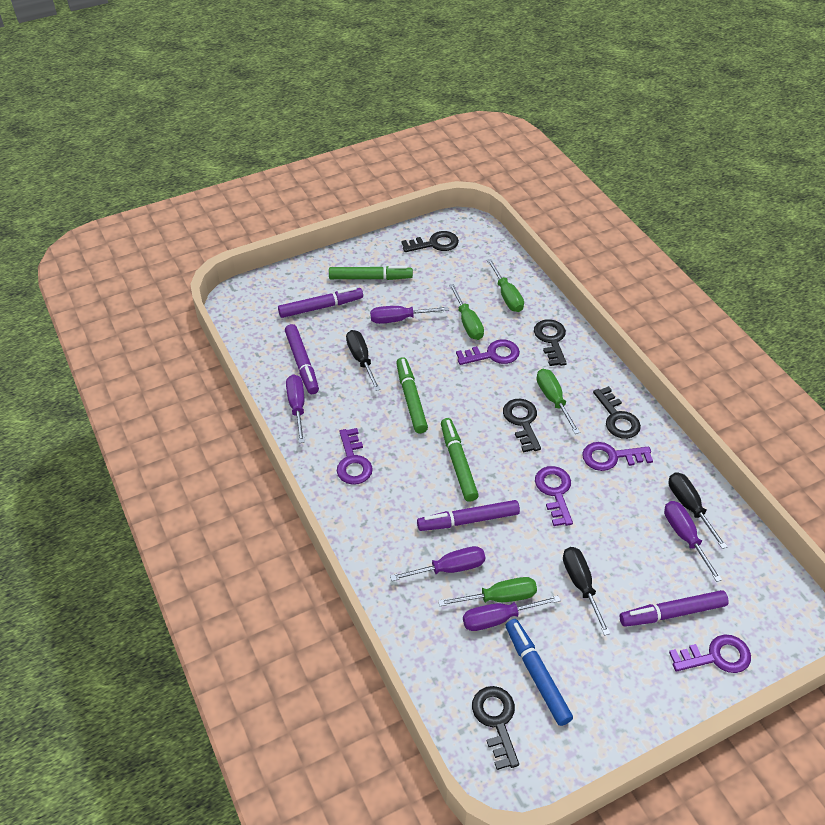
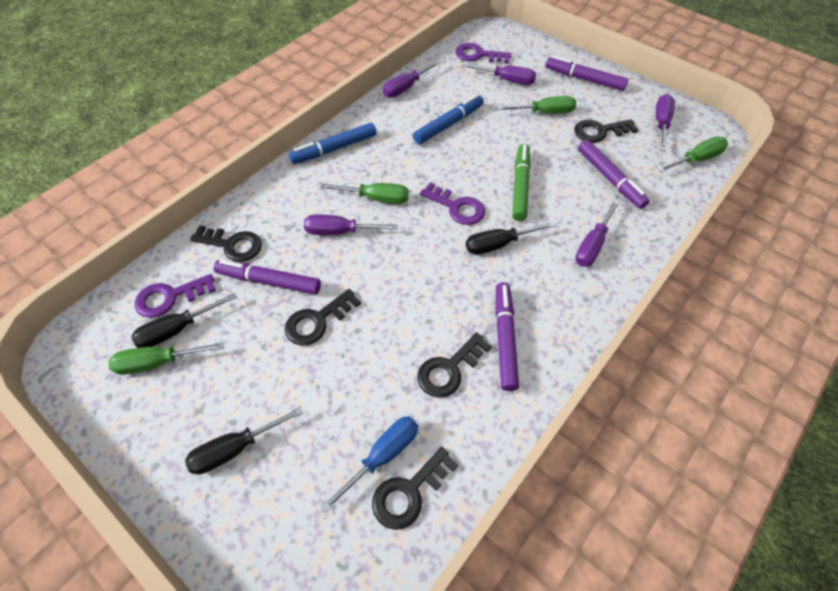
blue marker: [506,619,573,726] = 1 -> [289,123,377,164] [413,94,484,144] = 2
blue screwdriver: none = 0 -> [321,416,418,513] = 1
green marker: [329,266,413,280] [396,357,428,434] [441,418,479,502] = 3 -> [512,144,531,221] = 1
purple key: [337,428,373,485] [456,339,520,365] [535,466,573,526] [582,442,653,471] [669,635,751,673] = 5 -> [135,274,216,318] [420,182,485,225] [455,43,511,64] = 3

